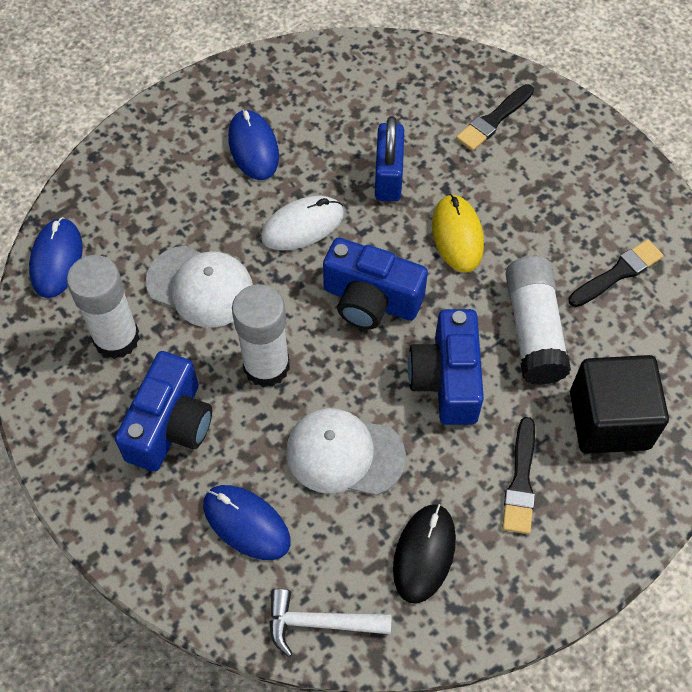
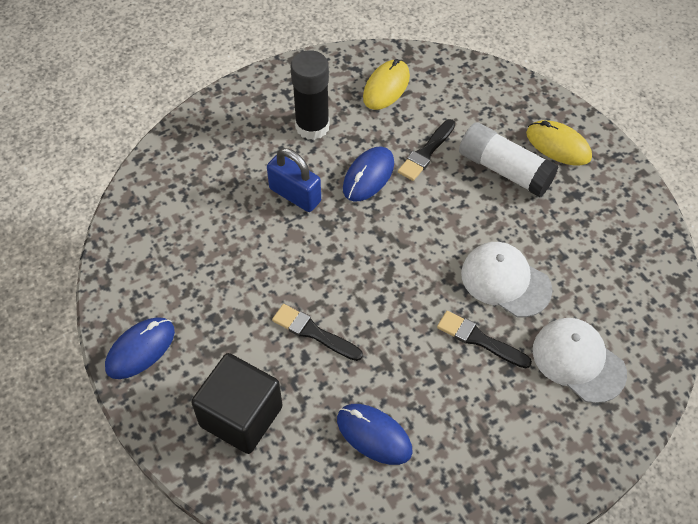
black glue stick: none = 0 -> [291,50,330,140] = 1
black mouse: [393,504,456,604] = 1 -> none = 0
blue camera: [115,351,212,472] [323,238,428,329] [408,309,484,425] = 3 -> none = 0
white glue stick: [67,255,140,359] [232,284,290,387] [505,256,571,385] = 3 -> [459,122,558,197] = 1
white hammer: [269,589,392,657] = 1 -> none = 0
white mouse: [261,196,344,250] = 1 -> none = 0
yellow mouse: [432,194,484,272] = 1 -> [363,59,410,110] [526,120,592,165] = 2

